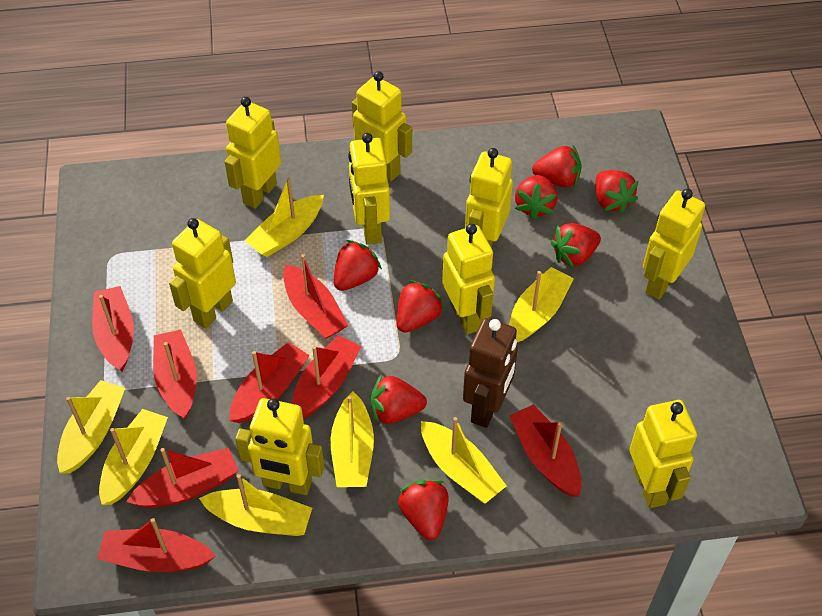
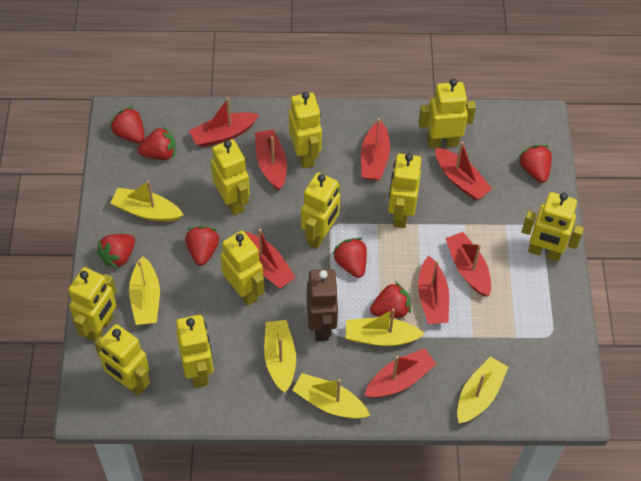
red strawberry: [334,240,382,291] [371,374,427,424] [397,280,445,333] [398,479,449,540] [515,175,557,220] [532,146,582,187] [550,223,601,268] [595,170,638,214] = 8 -> [97,234,135,269] [110,106,145,143] [138,126,176,160] [185,226,219,266] [332,238,367,278] [370,281,411,318] [518,145,552,183] = 7
yellow boat: [57,380,125,474] [99,409,168,505] [199,474,312,536] [245,177,324,257] [331,392,374,487] [421,417,507,504] [509,267,574,342] = 7 -> [110,180,183,222] [129,256,160,325] [264,320,296,393] [292,373,370,419] [345,308,425,346] [457,356,508,423] = 6
yellow robot: [169,218,236,329] [224,97,281,209] [235,398,324,495] [348,133,390,245] [352,71,412,181] [442,224,495,335] [465,148,513,248] [629,400,697,508] [643,189,705,299] = 9 -> [68,267,116,342] [95,324,150,396] [176,315,214,388] [211,139,250,216] [220,231,265,306] [289,92,322,168] [301,172,340,248] [388,153,421,228] [419,79,476,148] [521,192,584,261] = 10

